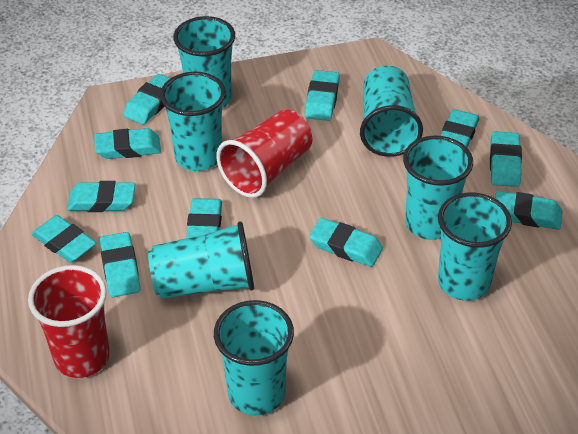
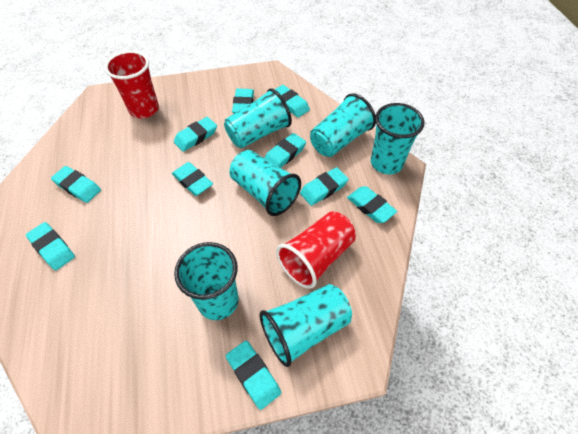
turquoise cup: [148,221,254,299] [160,72,226,171] [173,16,235,108] [214,300,294,415] [360,66,423,157] [403,136,473,240] [438,193,512,301] = 7 -> [174,242,238,320] [224,88,292,148] [229,150,301,216] [260,284,352,367] [310,93,376,157] [371,103,425,174] = 6
turquoise eraser: [31,215,96,263] [67,181,135,212] [94,128,161,159] [100,232,140,297] [123,74,171,125] [186,198,222,238] [305,70,340,121] [309,218,383,267] [441,109,480,148] [490,131,522,187] [495,191,562,230] = 11 -> [26,222,75,270] [51,166,101,203] [172,162,213,196] [174,117,217,152] [226,340,281,410] [232,89,254,113] [265,133,306,168] [275,85,310,117] [300,167,349,206] [347,186,397,223] = 10

